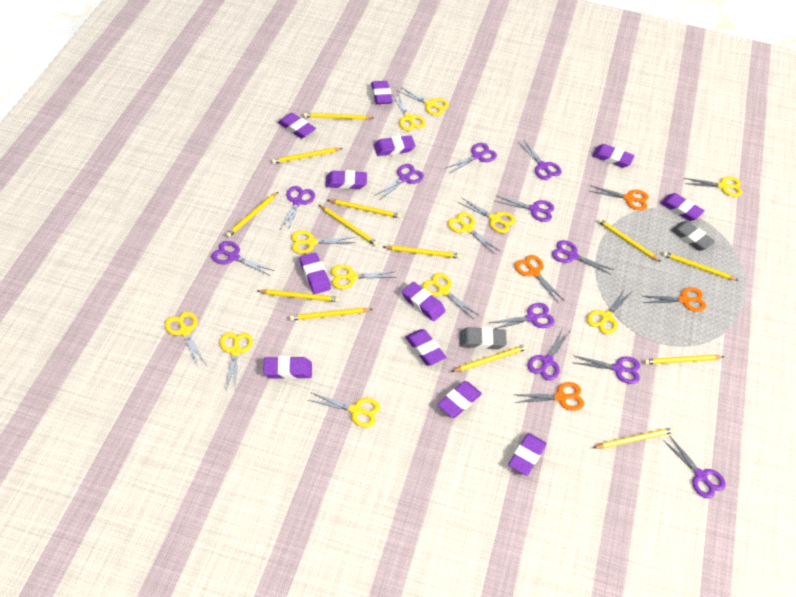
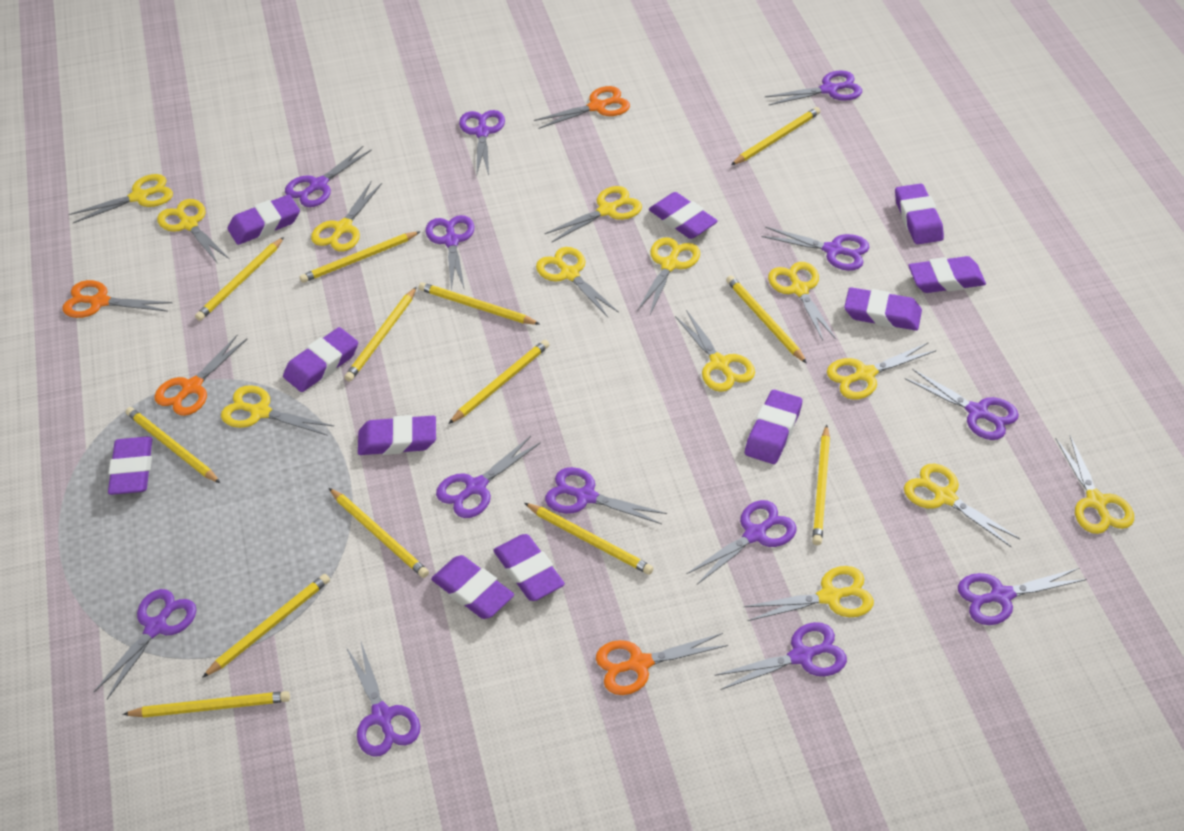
grey eraser: [459,327,507,349] [671,221,715,251] = 2 -> none = 0
purple eraser: [263,356,312,379] [278,113,316,138] [299,253,331,294] [326,170,367,189] [371,81,393,104] [374,135,415,156] [402,282,445,321] [405,329,446,366] [437,381,482,418] [508,433,547,476] [592,144,635,168] [661,193,704,221] = 12 -> [108,437,152,495] [228,195,300,245] [283,327,358,392] [358,415,436,455] [431,555,514,619] [493,534,565,601] [649,192,718,239] [745,390,802,464] [844,287,922,331] [895,183,944,244] [908,256,986,293] = 11
purple scissors: [211,241,274,275] [280,186,315,232] [374,164,424,200] [446,143,497,173] [489,303,554,329] [495,195,554,222] [518,140,562,180] [528,328,570,380] [552,240,613,275] [573,355,640,384] [663,436,726,498] = 11 -> [94,589,196,699] [285,145,372,207] [346,642,420,757] [425,215,474,291] [436,436,541,518] [459,110,505,175] [545,467,667,524] [686,500,796,585] [715,622,847,690] [761,227,870,271] [765,70,862,106] [905,369,1019,440] [958,568,1087,625] = 13
yellow scissors: [165,312,206,366] [220,332,253,390] [291,230,355,254] [308,393,380,428] [331,265,395,289] [392,93,425,131] [398,86,449,116] [423,273,478,318] [448,212,501,255] [457,197,516,233] [587,289,631,334] [684,177,742,197] = 12 -> [69,174,173,223] [157,199,229,264] [221,385,334,436] [311,182,382,251] [536,247,619,317] [544,186,642,242] [637,238,700,314] [675,311,755,392] [743,566,874,621] [768,262,836,340] [827,342,936,400] [904,464,1020,547] [1056,436,1134,534] = 13

